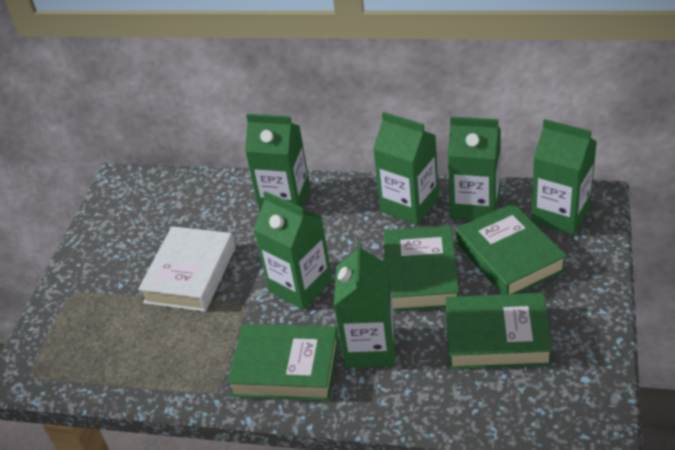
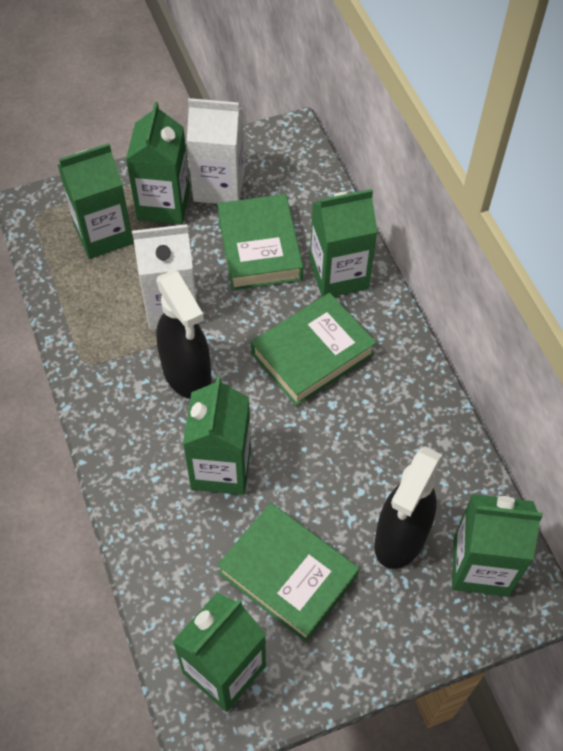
black spray bottle: none = 0 -> [156,270,211,399] [374,447,442,569] = 2
green book: [227,324,339,401] [383,226,459,312] [446,293,553,370] [456,203,567,294] = 4 -> [217,194,303,290] [217,503,359,642] [251,293,376,406] = 3
white book: [138,226,235,312] = 1 -> none = 0
white carton: none = 0 -> [132,224,197,330] [187,98,245,204] = 2

